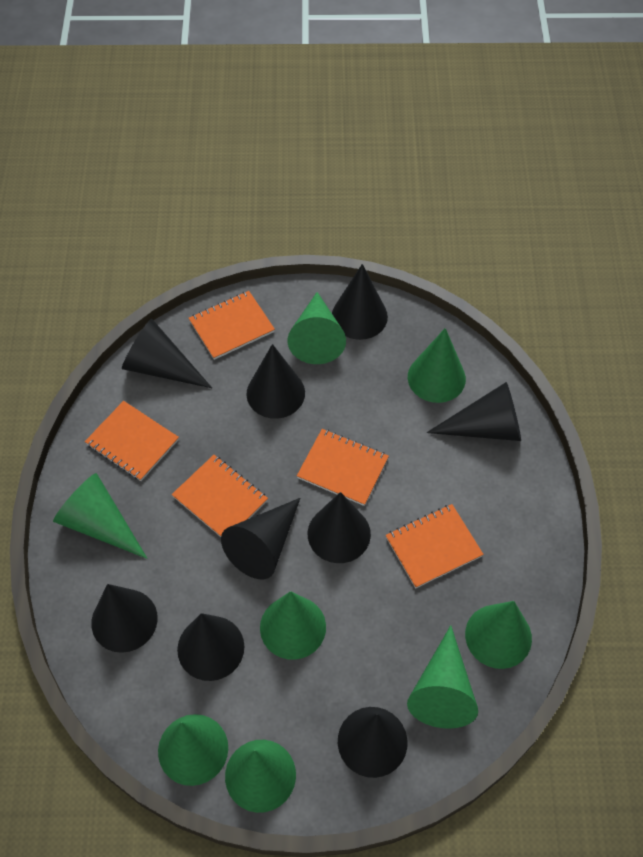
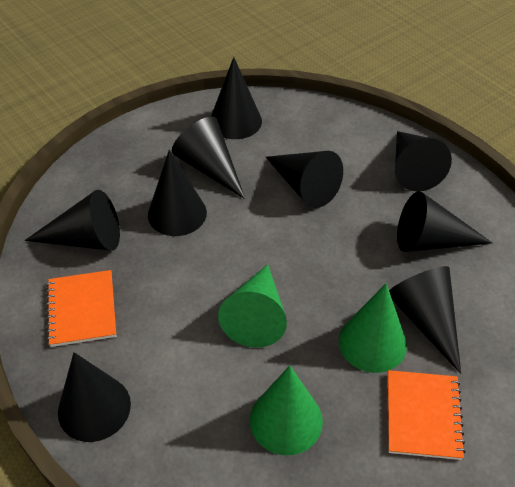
green cone: [53,473,147,559] [158,714,228,786] [225,740,296,813] [260,591,326,660] [288,292,346,364] [407,625,478,729] [408,328,466,403] [465,601,532,669] = 8 -> [218,264,287,348] [250,366,323,455] [339,283,407,373] = 3
orange notebook: [85,401,179,481] [172,455,268,537] [189,291,275,360] [297,429,389,506] [385,504,484,588] = 5 -> [47,270,116,347] [388,370,466,460] = 2

